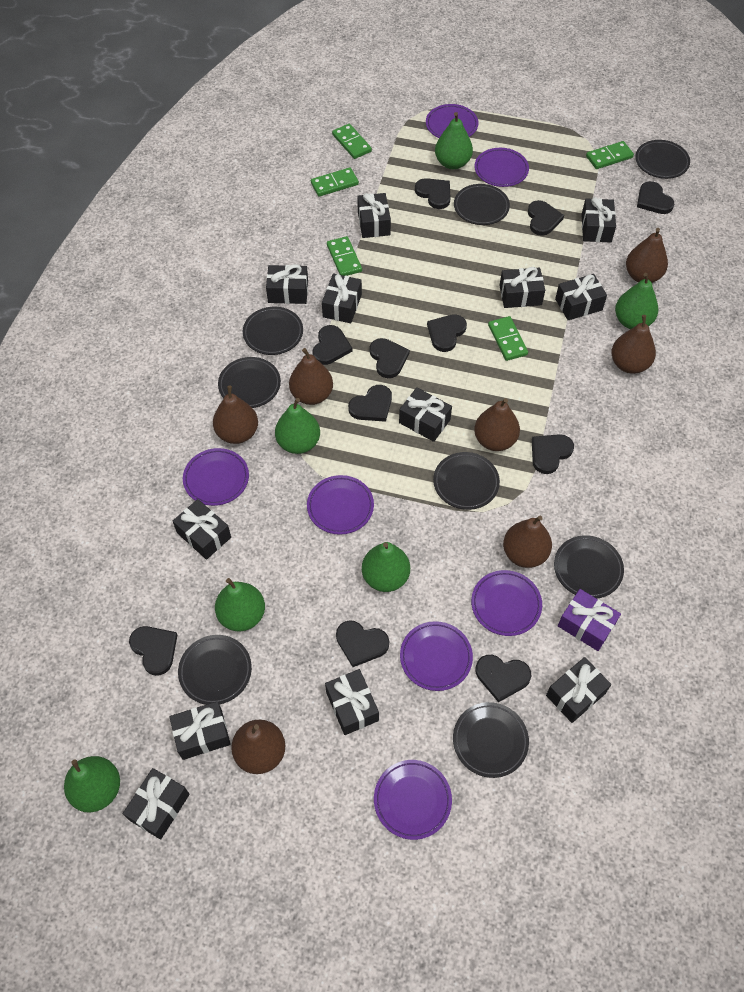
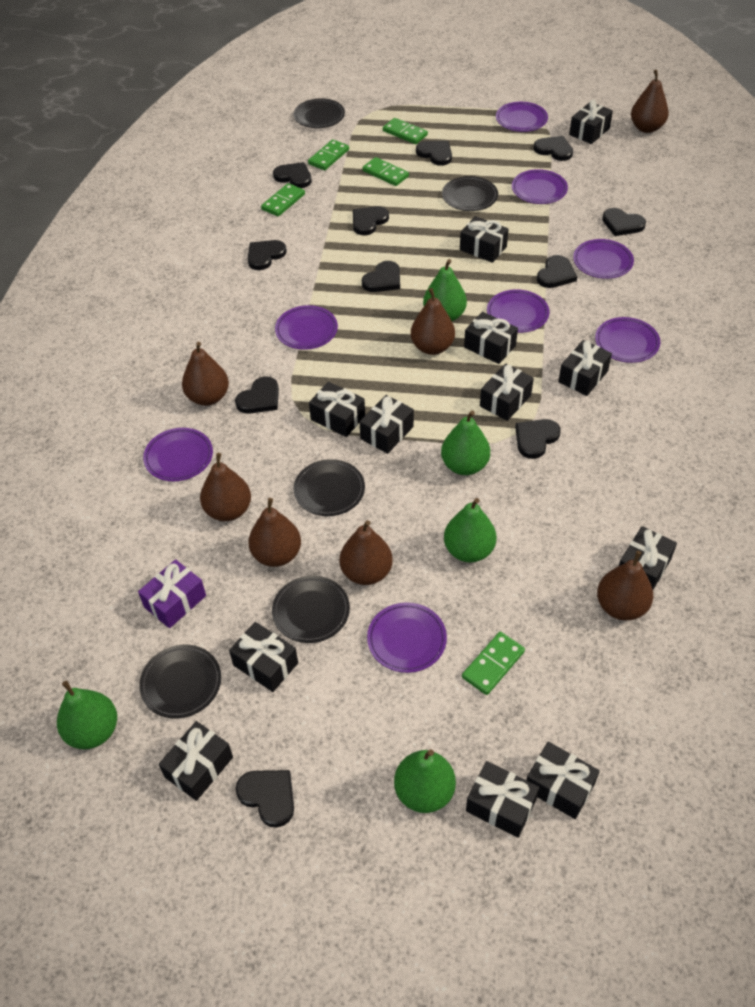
black plate: [178,635,252,705] [218,357,281,408] [243,307,303,355] [433,452,500,510] [453,702,529,778] [454,184,510,225] [554,535,624,599] [635,140,690,179] = 8 -> [139,645,221,718] [272,576,350,643] [294,98,345,128] [294,459,365,516] [442,176,498,211] = 5
green pear: [64,756,120,813] [215,578,265,631] [275,398,320,454] [362,542,410,592] [435,112,473,169] [615,273,658,329] = 6 -> [57,681,117,749] [394,749,456,813] [423,259,467,321] [441,410,490,475] [444,498,496,563] = 5
purple plate: [183,448,249,506] [307,475,374,535] [374,760,452,840] [400,621,473,691] [426,104,479,138] [471,570,542,636] [474,148,529,187] = 7 -> [143,428,213,481] [275,305,338,350] [367,602,447,673] [487,289,549,333] [496,102,548,132] [512,169,568,204] [573,239,634,279] [595,317,660,363] = 8

